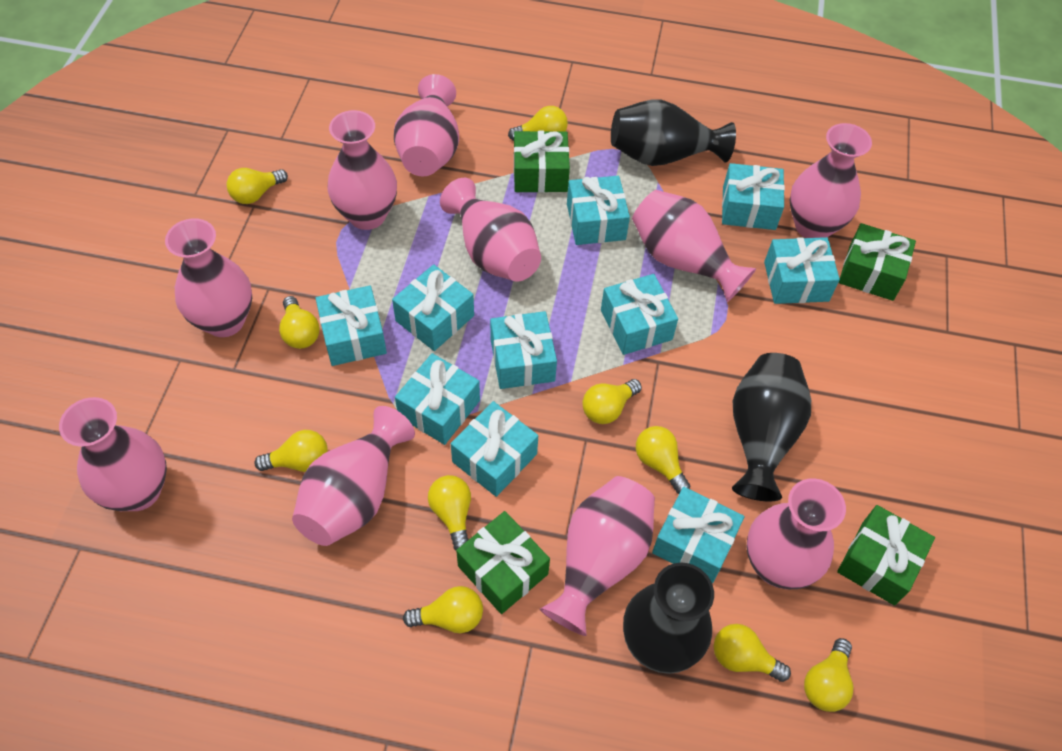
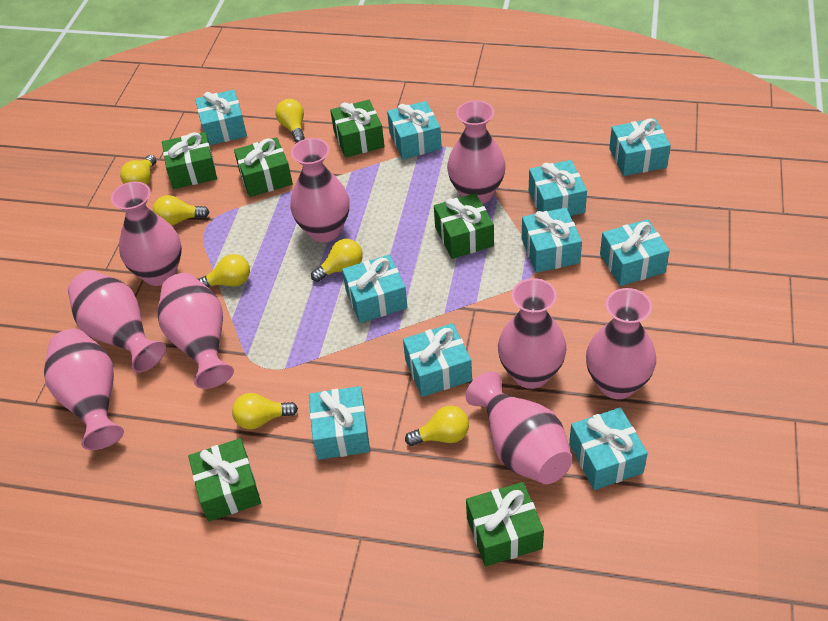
black vase: [611,100,736,166] [623,563,714,674] [732,353,811,502] = 3 -> none = 0
green gift: [456,511,550,614] [514,131,570,193] [837,505,935,605] [839,223,916,301] = 4 -> [162,132,217,189] [188,438,261,521] [234,137,293,197] [330,100,384,158] [434,193,494,259] [466,482,544,567] = 6
pink vase: [59,397,167,511] [165,218,252,337] [292,406,415,546] [328,110,397,230] [394,74,459,176] [440,178,541,282] [540,476,655,636] [632,190,756,302] [746,478,846,589] [790,123,872,238] = 10 -> [44,329,124,450] [68,270,166,373] [111,182,182,286] [158,273,234,389] [290,138,349,242] [447,100,505,204] [465,371,572,484] [498,278,567,389] [586,288,656,399] = 9
yellow light bulb: [227,168,288,204] [254,430,328,472] [279,296,320,349] [403,586,483,633] [428,475,471,550] [508,106,568,141] [582,379,642,424] [636,426,690,494] [714,624,791,682] [804,638,853,712] = 10 -> [120,155,156,185] [153,195,209,225] [198,254,250,288] [232,393,298,429] [276,99,305,143] [311,239,363,282] [405,406,469,446] = 7

